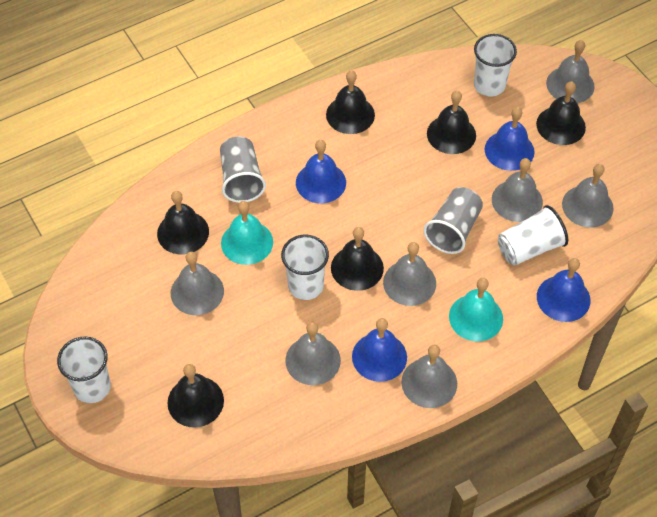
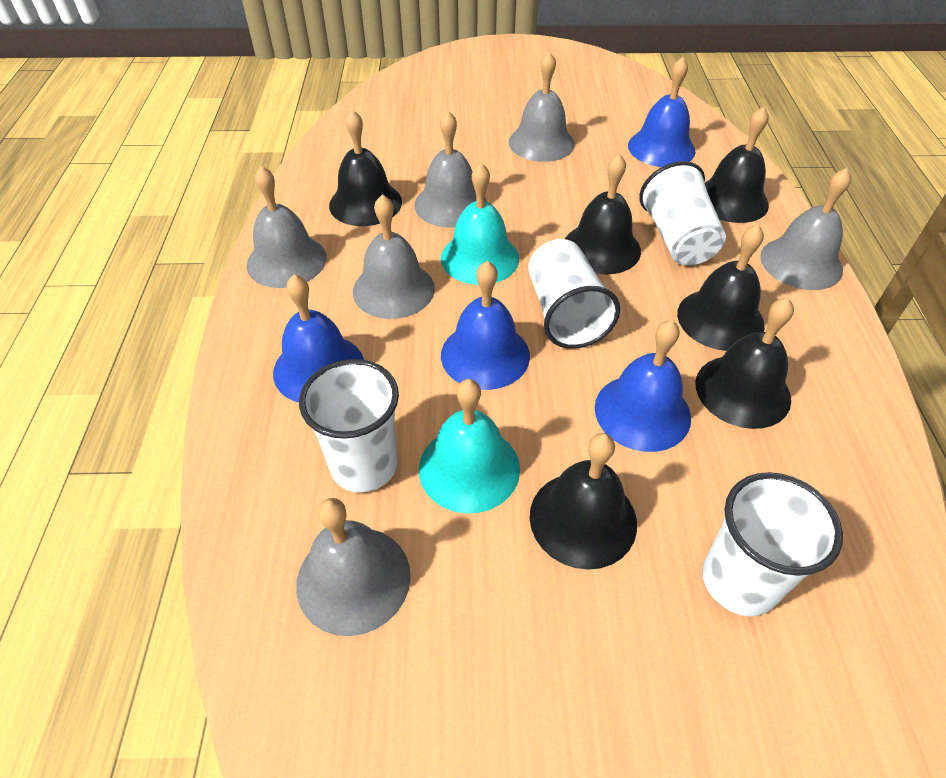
grey bell: [171,252,224,315] [285,322,341,385] [383,242,436,306] [401,345,457,408] [492,158,543,222] [546,40,595,103] [562,164,614,228] = 7 -> [247,166,327,288] [296,498,411,636] [353,194,435,319] [414,111,487,228] [509,51,575,162] [760,168,851,290] = 6
grey cup: [220,137,266,203] [423,187,483,254] = 2 -> none = 0

